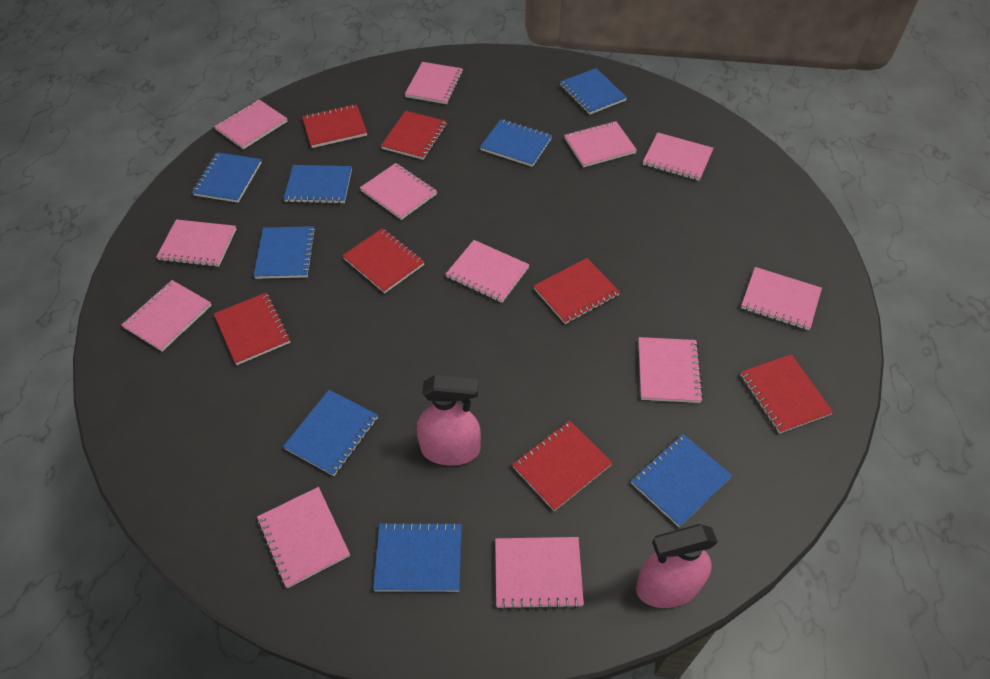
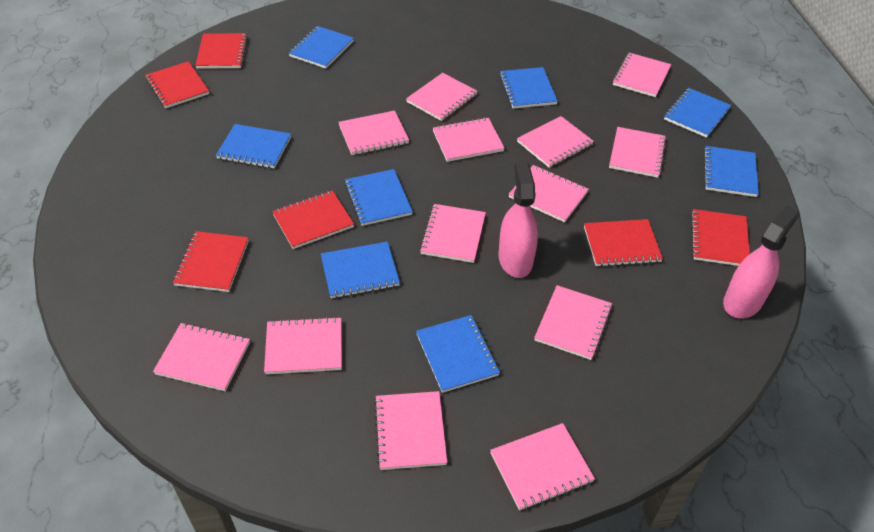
pink notebook: [121,280,212,352] [156,219,236,267] [214,99,288,149] [257,487,350,588] [360,163,437,220] [405,62,463,104] [446,240,529,303] [495,537,584,610] [564,121,637,168] [638,337,703,403] [643,132,714,181] [741,267,822,330] = 12 -> [153,323,250,391] [264,317,342,374] [338,110,409,155] [374,391,447,470] [406,73,478,121] [419,204,486,263] [433,117,504,162] [490,423,595,511] [509,165,589,222] [517,116,594,168] [534,285,612,360] [609,127,666,178] [613,53,671,97] = 13
red notebook: [214,292,290,365] [302,104,367,148] [342,228,424,293] [381,111,447,160] [512,420,613,511] [534,258,620,324] [740,354,833,434] = 7 -> [145,61,209,108] [173,231,249,292] [195,33,248,69] [272,190,354,249] [584,219,663,267] [691,209,750,266] = 6

